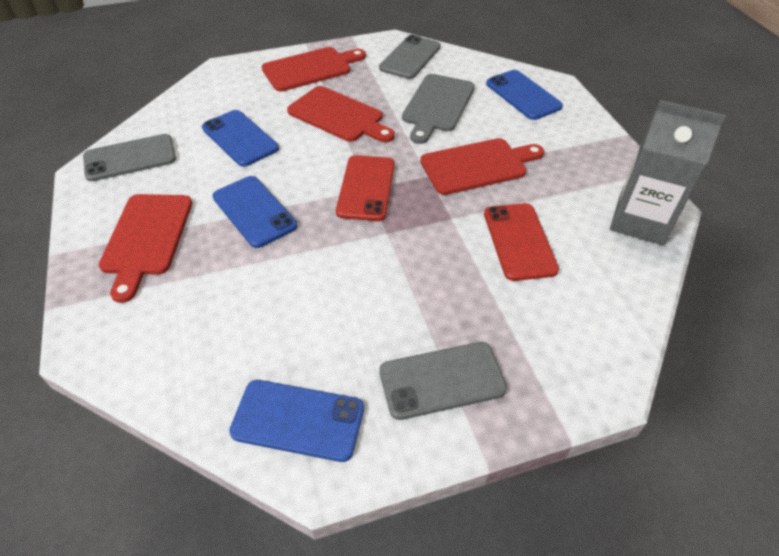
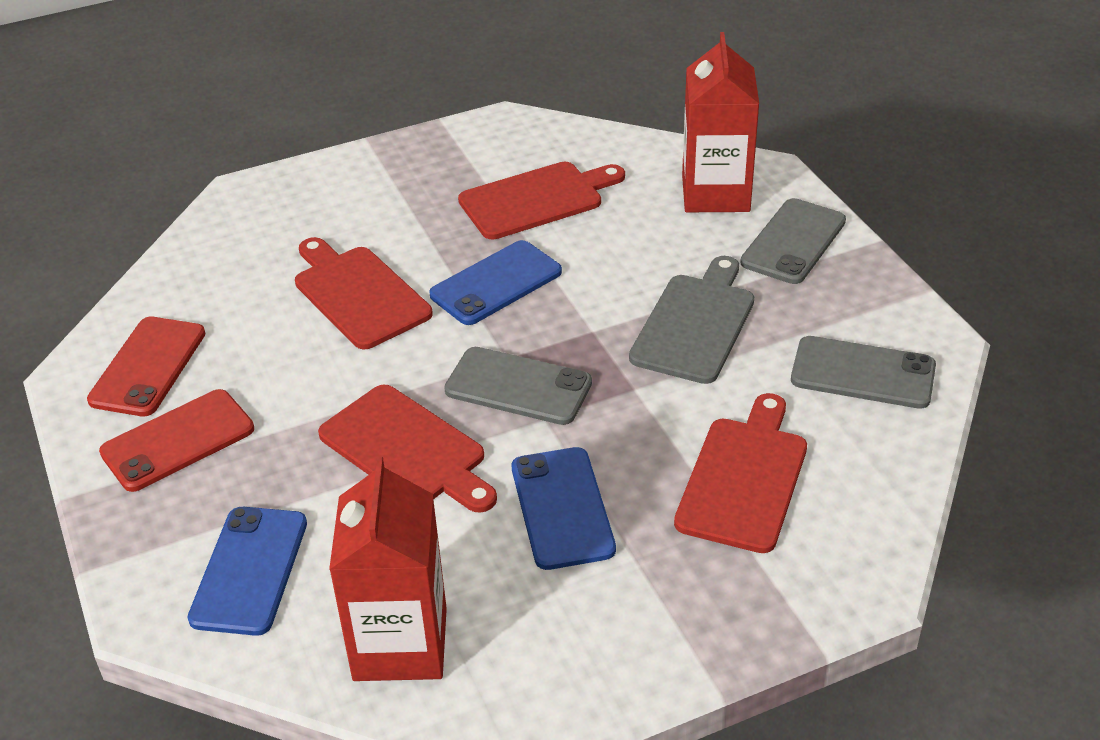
blue phone: [202,110,279,167] [212,176,297,248] [229,380,364,462] [486,70,563,120] = 4 -> [188,507,307,636] [429,240,562,325] [512,447,616,570] = 3
grey carton: [610,100,726,245] = 1 -> none = 0
red carton: none = 0 -> [329,456,447,681] [682,32,759,212] = 2

